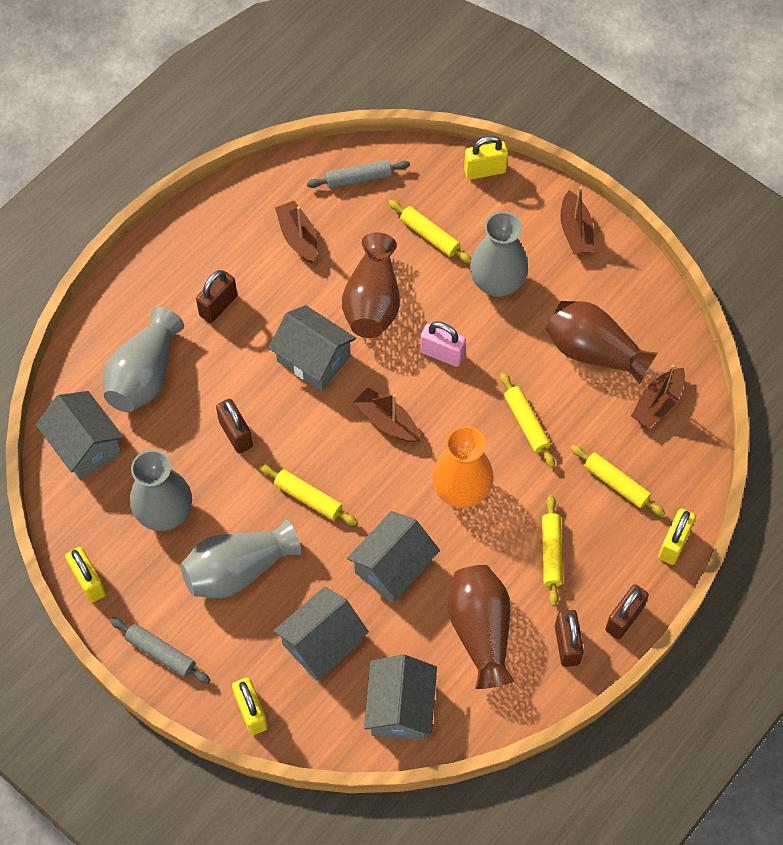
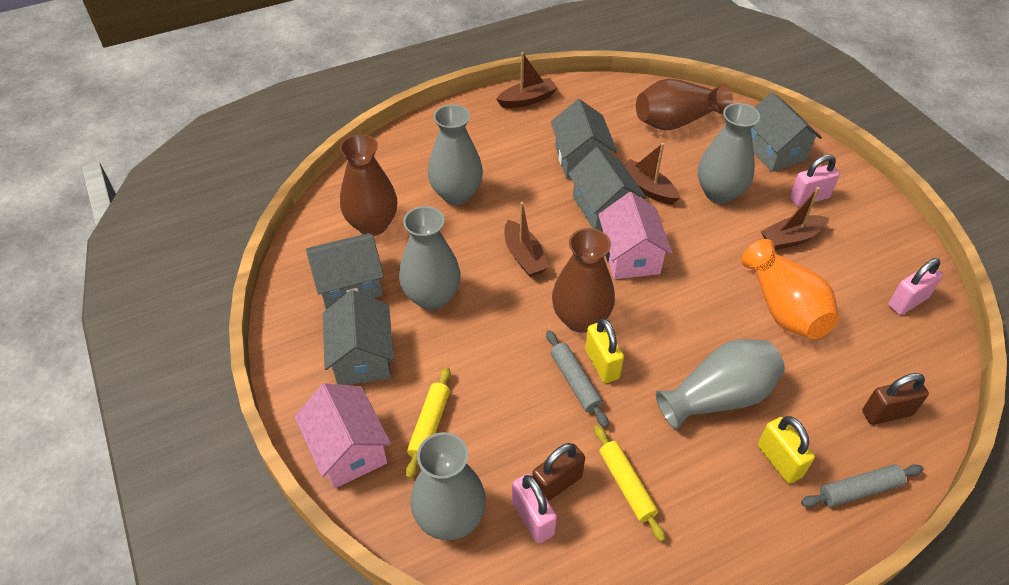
brown padlock: [196,270,237,323] [216,399,253,454] [555,610,584,667] [605,584,649,639] = 4 -> [532,443,585,502] [862,373,929,425] = 2
grey vase: [103,307,184,412] [130,450,192,531] [180,520,301,598] [470,211,528,297] = 4 -> [399,206,461,310] [411,432,486,540] [428,104,483,205] [656,339,785,429] [698,103,760,204] = 5
pink house: none = 0 -> [294,383,391,489] [598,192,673,279] = 2
pink padlock: [420,322,466,367] = 1 -> [512,474,557,543] [790,155,840,206] [888,258,943,315] = 3
yellow padlock: [65,547,106,603] [232,677,268,735] [464,136,508,180] [658,509,696,565] = 4 -> [585,318,624,383] [758,416,815,484] = 2
yellow rolling pin: [259,464,357,525] [388,200,471,264] [500,372,555,468] [542,495,563,606] [571,445,665,516] = 5 -> [406,367,451,479] [594,425,665,542] = 2

